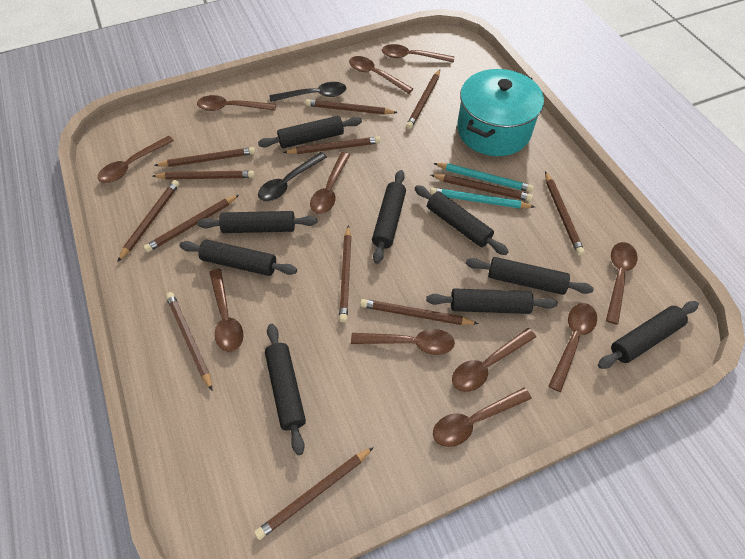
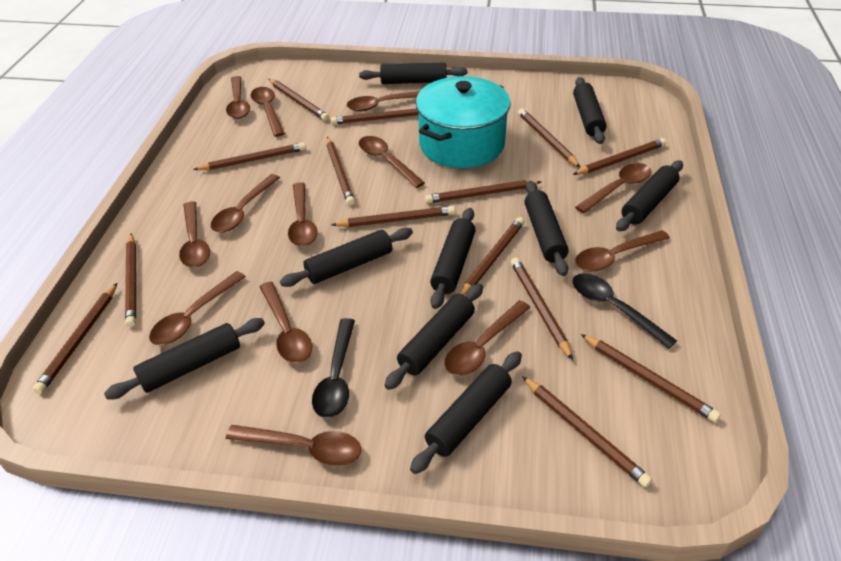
brown pencil: [117,180,180,262] [144,195,239,252] [153,171,255,180] [154,147,255,167] [166,292,212,390] [254,447,374,540] [283,136,381,154] [305,99,398,115] [339,225,352,323] [360,299,479,325] [406,69,440,129] [431,174,533,201] [545,171,585,255] = 13 -> [33,283,117,394] [125,233,136,327] [193,142,306,170] [269,79,329,121] [327,137,355,205] [331,108,418,125] [331,206,455,227] [425,180,541,203] [460,217,524,296] [511,258,573,360] [518,108,581,168] [522,376,652,487] [572,138,666,175] [581,334,721,422] = 14
brown spoon: [98,136,174,183] [197,95,276,111] [209,269,244,352] [310,152,350,214] [349,56,413,94] [351,329,455,355] [382,44,455,63] [433,388,532,447] [452,328,536,392] [548,303,597,392] [606,242,637,324] = 11 -> [149,271,246,345] [179,201,210,267] [211,174,280,233] [226,76,250,119] [226,425,361,466] [251,87,285,137] [259,282,312,363] [288,182,318,246] [347,91,420,111] [359,136,425,188] [444,300,531,376] [575,163,651,214] [575,230,670,272] = 13
turquoise pencil: [430,188,535,209] [433,163,534,192] = 2 -> none = 0

